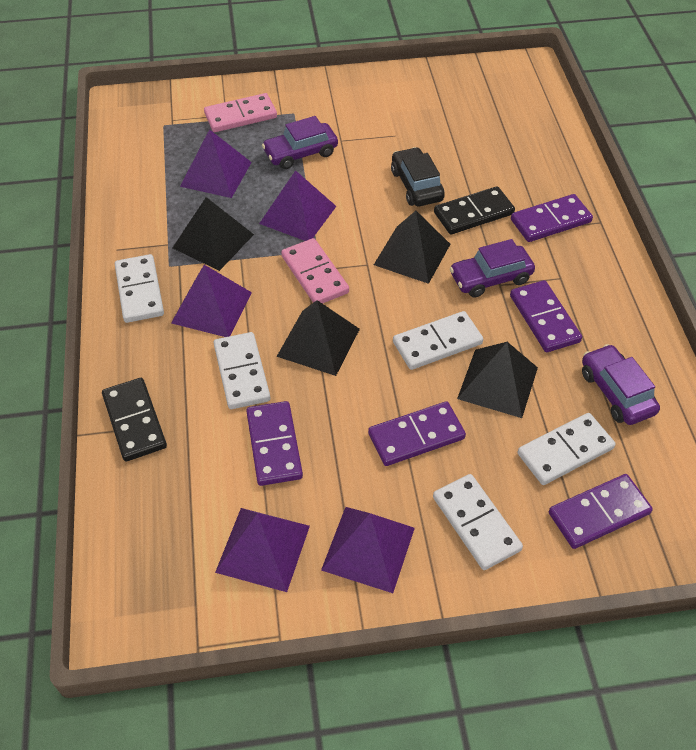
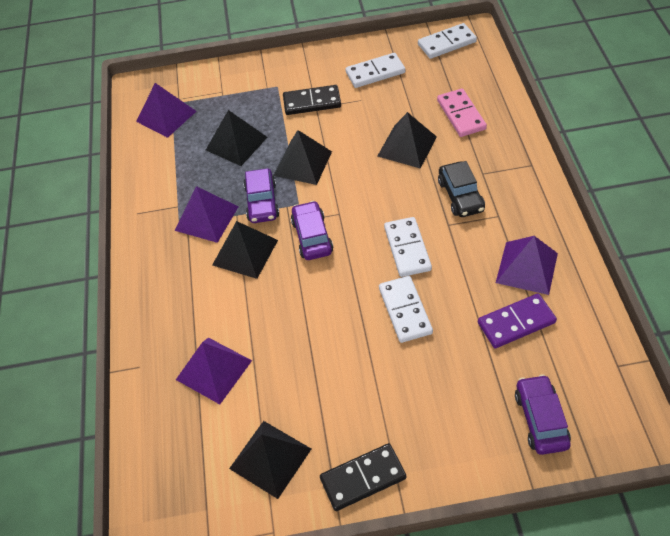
black pyramid: [173,197,254,271] [277,300,360,376] [374,211,450,284] [457,342,538,418] = 4 -> [206,110,267,166] [212,221,278,279] [229,421,311,499] [273,130,332,185] [378,112,437,169] = 5
pink domino: [204,93,277,132] [281,238,349,304] = 2 -> [437,89,487,137] = 1
purple domino: [246,401,303,486] [368,401,466,466] [510,280,582,352] [511,194,593,242] [549,474,653,549] = 5 -> [478,293,557,348] = 1
purple pyramid: [171,265,252,337] [180,129,252,198] [215,508,310,592] [259,170,336,241] [321,507,415,593] = 5 -> [136,83,196,138] [174,186,239,243] [176,337,252,404] [496,236,558,295] = 4
white domino: [115,254,164,323] [214,332,270,409] [393,311,483,370] [433,474,523,570] [518,413,616,485] = 5 -> [345,53,405,88] [379,276,433,343] [384,217,432,277] [418,23,477,59] = 4

